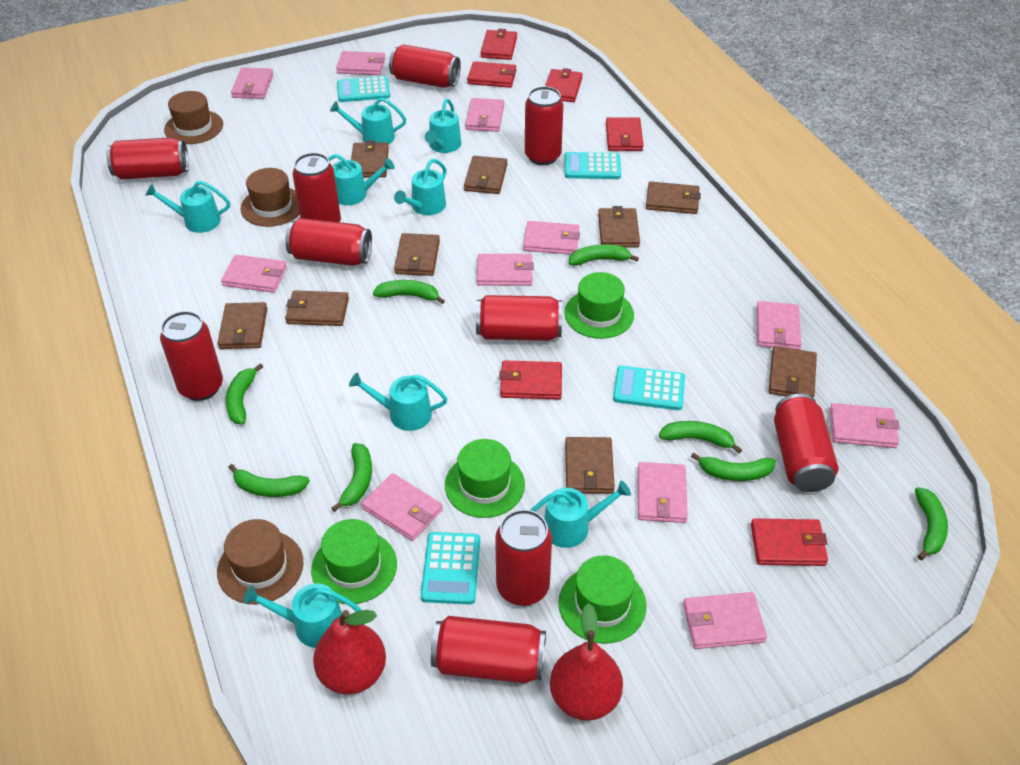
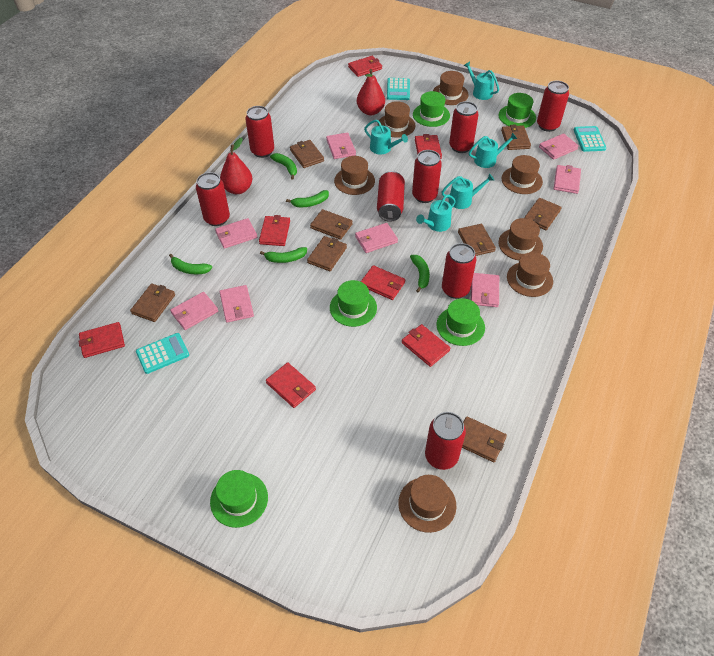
brown hat: [164,91,223,144] [217,519,303,604] [241,168,300,227] = 3 -> [334,156,375,195] [378,101,415,138] [398,475,456,533] [433,71,469,105] [498,218,543,260] [501,155,543,194] [507,252,553,297] = 7
brown wallet: [217,302,267,349] [285,290,349,326] [351,140,389,178] [394,233,440,276] [464,156,507,194] [565,437,615,494] [598,206,640,248] [646,181,701,214] [769,346,817,398] = 9 -> [130,283,175,322] [290,140,324,168] [307,236,347,271] [310,209,353,240] [458,224,496,256] [462,416,507,462] [501,124,531,150] [524,198,562,230] = 8
green banana: [226,363,263,424] [228,464,310,497] [331,443,372,512] [373,280,445,304] [569,244,639,266] [659,421,742,453] [691,452,776,481] [915,487,948,560] = 8 -> [169,254,212,274] [260,247,307,263] [270,153,297,180] [286,190,329,207] [410,255,430,292] = 5
green hat: [311,519,397,604] [445,439,525,518] [559,555,647,644] [564,272,634,339] = 4 -> [210,470,268,528] [330,280,377,327] [413,91,450,127] [437,298,485,346] [499,93,536,128] = 5
pink wallet: [221,255,287,293] [231,67,273,99] [336,51,385,75] [362,473,443,541] [465,98,504,132] [477,254,534,286] [523,221,580,255] [638,462,688,523] [683,592,767,649] [756,301,801,350] [830,403,900,448] = 11 -> [170,292,218,330] [215,218,257,249] [220,285,254,323] [326,132,356,159] [355,223,398,253] [471,273,499,307] [539,133,579,160] [554,165,581,194] = 8
red can: [106,137,189,180] [160,311,223,401] [285,218,372,266] [292,153,341,222] [389,44,461,88] [431,616,546,683] [476,295,562,341] [495,509,552,606] [525,86,563,165] [774,394,838,492] = 10 -> [196,172,230,226] [245,106,274,158] [377,171,405,222] [412,150,442,203] [425,412,466,470] [442,243,476,299] [449,101,479,153] [537,81,569,132] = 8
red wallet: [467,61,516,88] [480,29,517,60] [499,360,562,400] [545,68,583,102] [606,117,644,151] [751,518,828,566] = 6 -> [78,322,125,358] [259,215,290,246] [266,362,316,408] [348,56,382,77] [361,265,405,300] [402,324,450,367] [415,134,442,159] = 7
turquoise calculator: [337,76,390,102] [421,532,480,604] [565,152,621,179] [613,366,685,410] = 4 -> [136,333,189,374] [387,78,410,100] [574,126,606,152] = 3
turquoise watering can: [145,181,230,233] [243,583,361,648] [328,154,395,205] [330,98,406,145] [349,373,448,431] [394,159,447,215] [425,98,462,153] [531,481,631,548] = 8 -> [364,120,408,155] [416,195,456,232] [442,173,495,209] [463,62,499,100] [469,132,517,168] = 5

